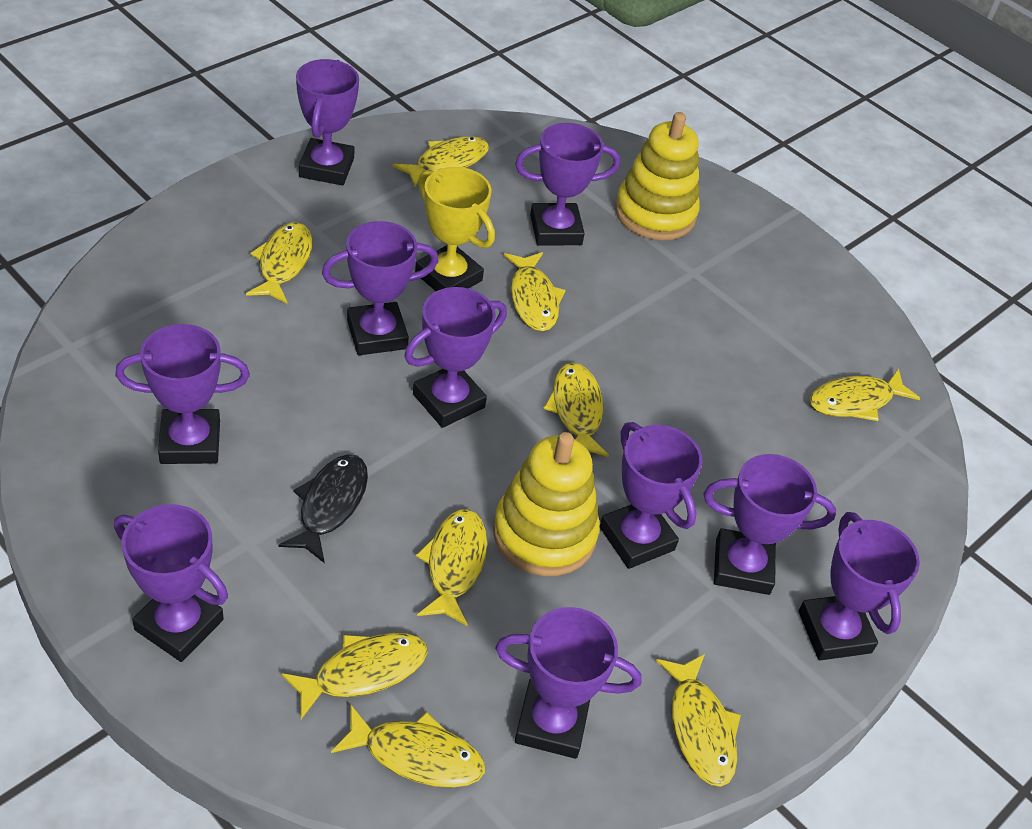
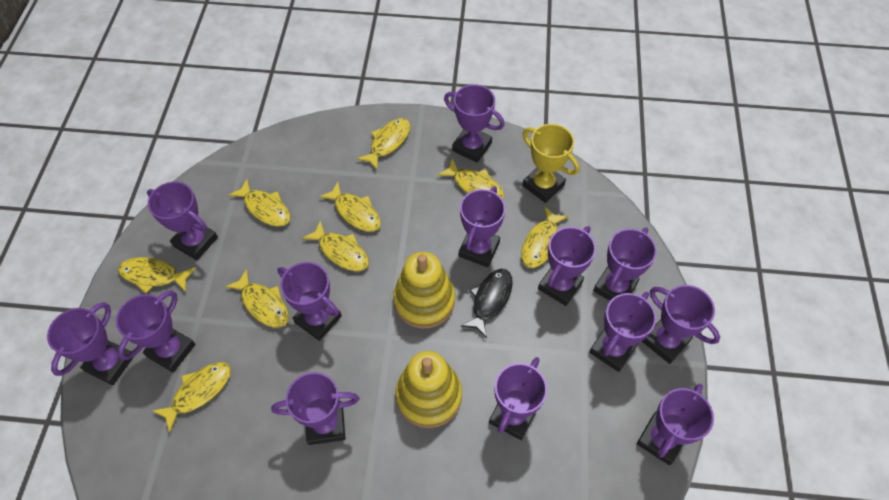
purple trophy: [114,504,228,662] [115,324,250,464] [296,59,359,185] [322,221,438,355] [404,287,507,428] [495,607,642,759] [515,123,620,246] [600,422,702,569] [703,454,836,595] [799,512,920,661] = 10 -> [47,302,134,385] [116,290,195,372] [147,182,218,260] [271,372,359,445] [277,262,342,341] [444,84,505,163] [459,187,506,267] [489,357,547,440] [538,226,596,306] [589,292,656,372] [593,228,657,301] [637,384,714,465] [642,285,720,364] = 13

